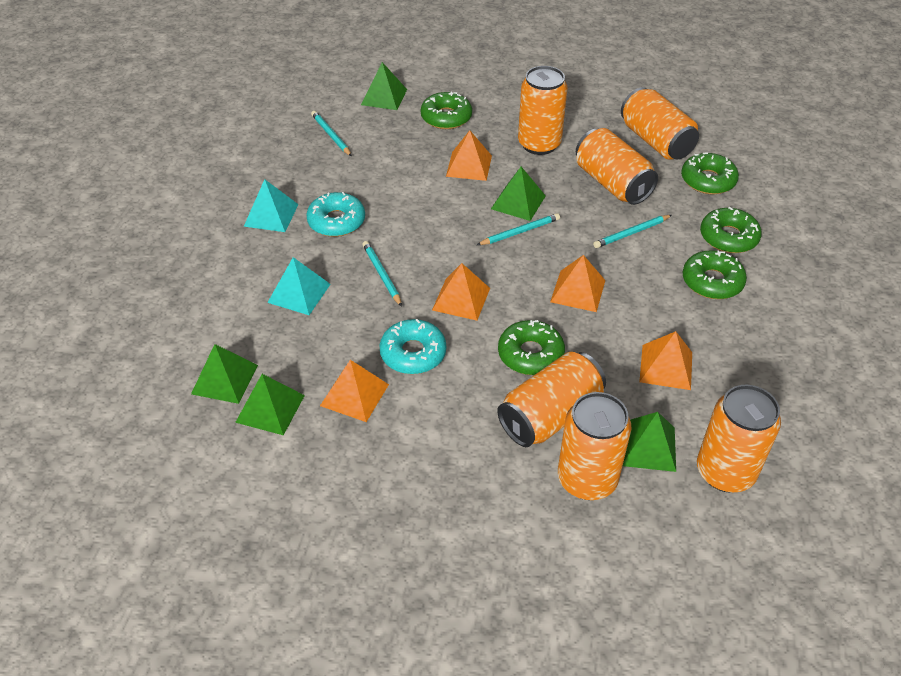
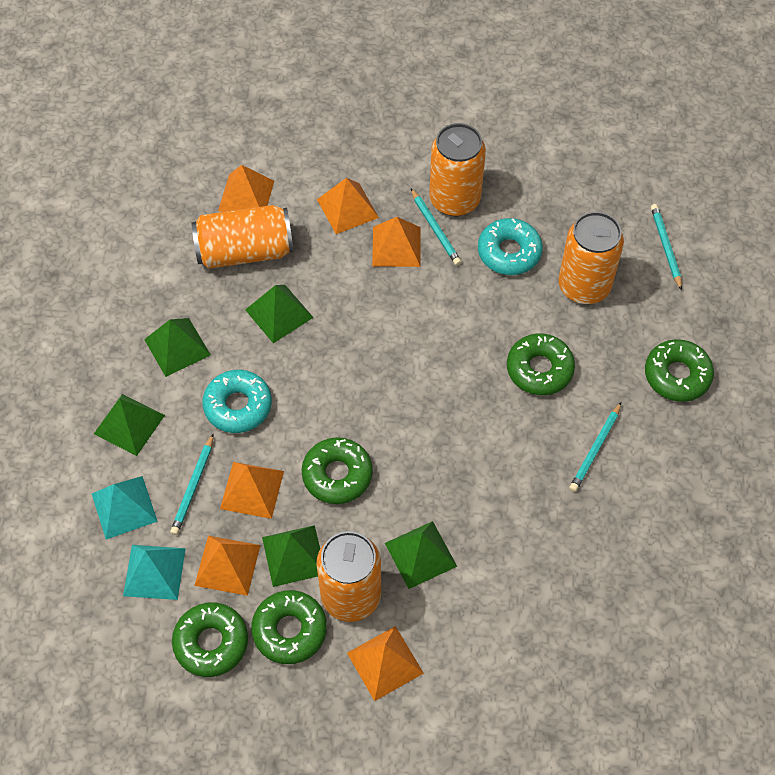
orange can: [497,352,606,447] [518,66,567,155] [558,392,631,500] [576,128,658,205] [621,87,699,160] [697,385,781,492] = 6 -> [191,205,293,269] [317,531,381,622] [429,123,486,216] [558,212,624,304] = 4
orange pyramid: [320,360,389,422] [432,263,490,321] [446,130,492,181] [550,255,605,312] [639,331,692,390] = 5 -> [194,536,260,596] [218,165,274,212] [220,462,284,519] [317,178,379,234] [347,626,424,701] [372,217,421,267] = 6

